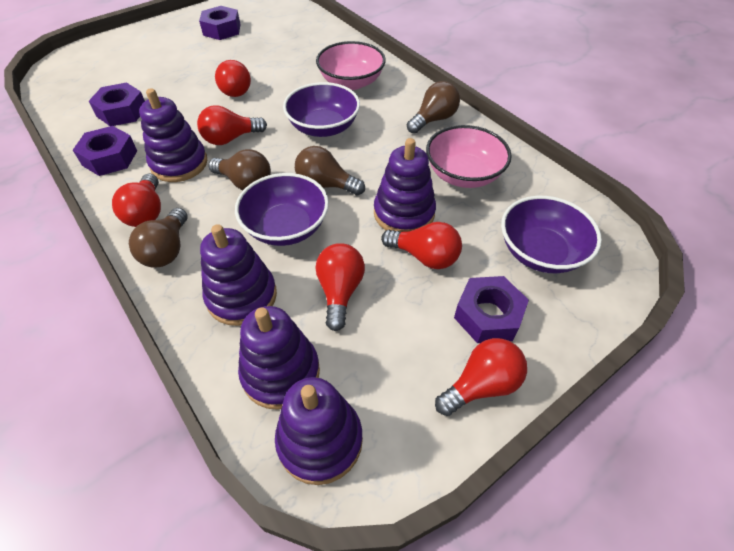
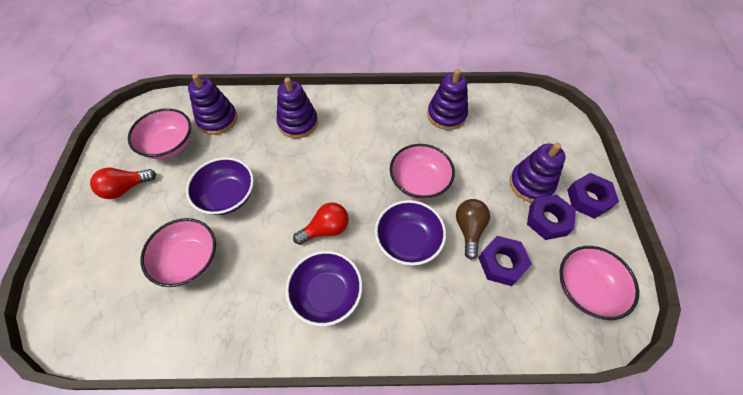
brown light bulb: [129,208,187,268] [209,149,271,190] [295,146,365,196] [407,81,460,134] = 4 -> [456,199,490,260] = 1
pink bowl: [316,41,386,90] [426,125,512,188] = 2 -> [128,108,191,159] [140,218,216,287] [390,144,455,200] [560,246,639,320] = 4
purple nut: [73,126,137,176] [89,83,145,126] [199,6,241,40] [454,276,529,343] = 4 -> [478,236,532,286] [527,194,576,240] [567,173,619,219] = 3
purple stacking toy: [139,88,207,182] [200,224,277,326] [238,306,320,410] [275,377,363,485] [374,138,436,232] = 5 -> [188,74,237,135] [276,77,318,138] [427,69,468,130] [510,143,566,202] = 4
red light bulb: [112,174,161,227] [197,105,267,145] [215,60,251,97] [316,243,365,331] [381,222,462,269] [435,338,527,416] = 6 -> [90,168,156,199] [293,202,349,245] = 2

